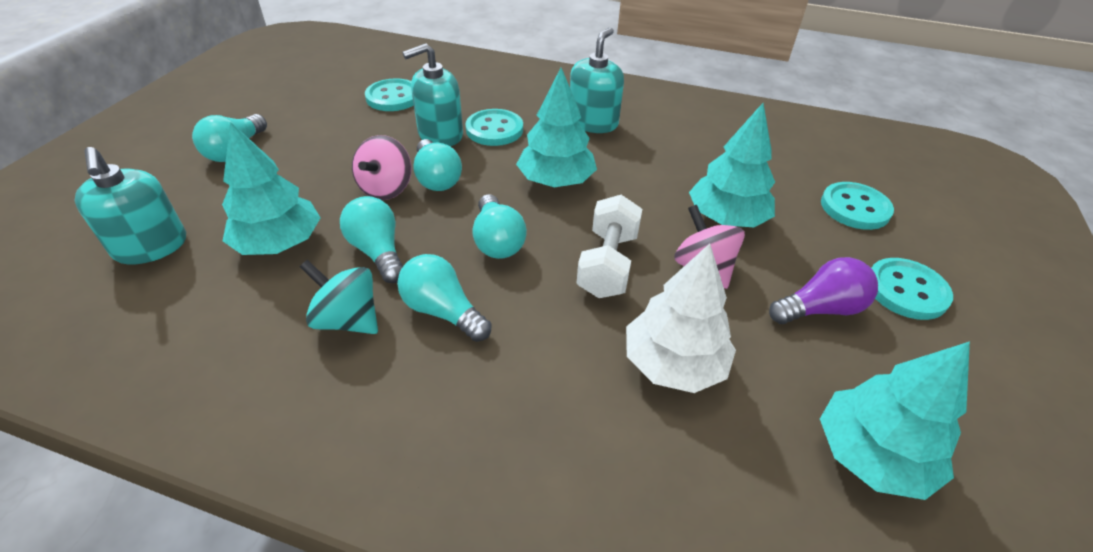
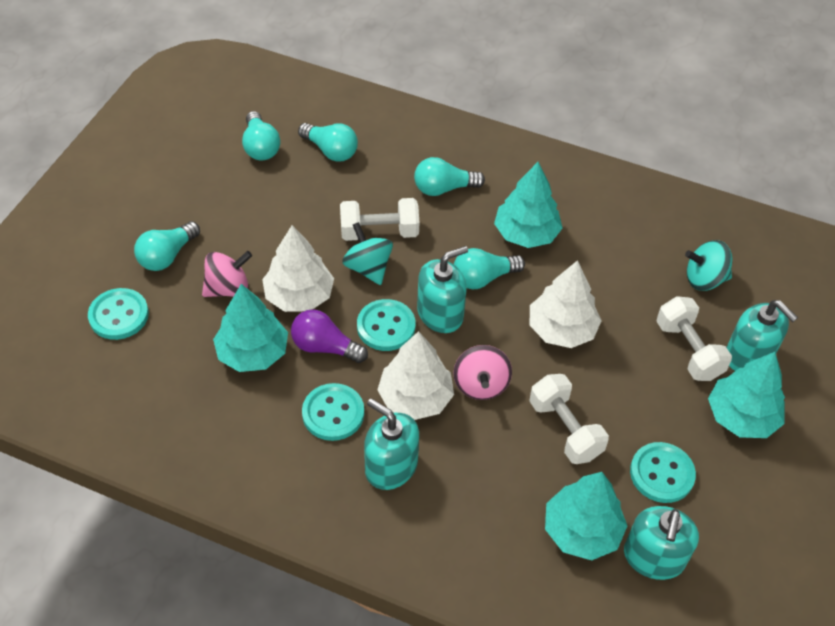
turquoise soap dispenser: [74,147,186,264] [402,43,463,146] [570,27,624,133] = 3 -> [364,399,419,490] [417,246,468,333] [624,506,699,580] [726,300,798,371] = 4
turquoise spinning top: [300,260,378,334] = 1 -> [342,222,393,285] [685,240,732,291] = 2
white dumbbell: [577,195,642,298] = 1 -> [340,198,419,241] [529,374,609,464] [656,296,732,381] = 3
white tree: [626,243,736,393] = 1 -> [262,225,334,312] [377,331,454,420] [530,260,602,348] = 3

